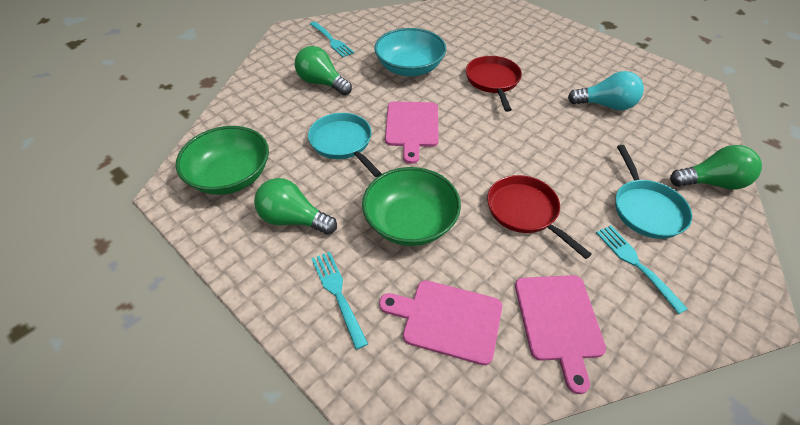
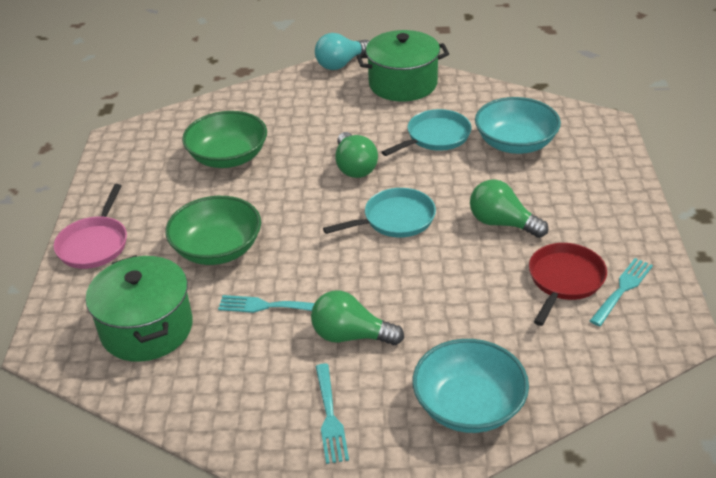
green pot: none = 0 -> [86,255,193,362] [357,30,449,102] = 2
pink cutting board: [379,280,502,365] [385,101,439,164] [515,275,606,394] = 3 -> none = 0
pink pan: none = 0 -> [54,184,127,269] = 1
red pan: [466,56,522,112] [487,175,592,259] = 2 -> [529,243,607,326] = 1
turquoise bowl: [374,28,446,76] = 1 -> [413,339,529,433] [475,97,561,154] = 2

